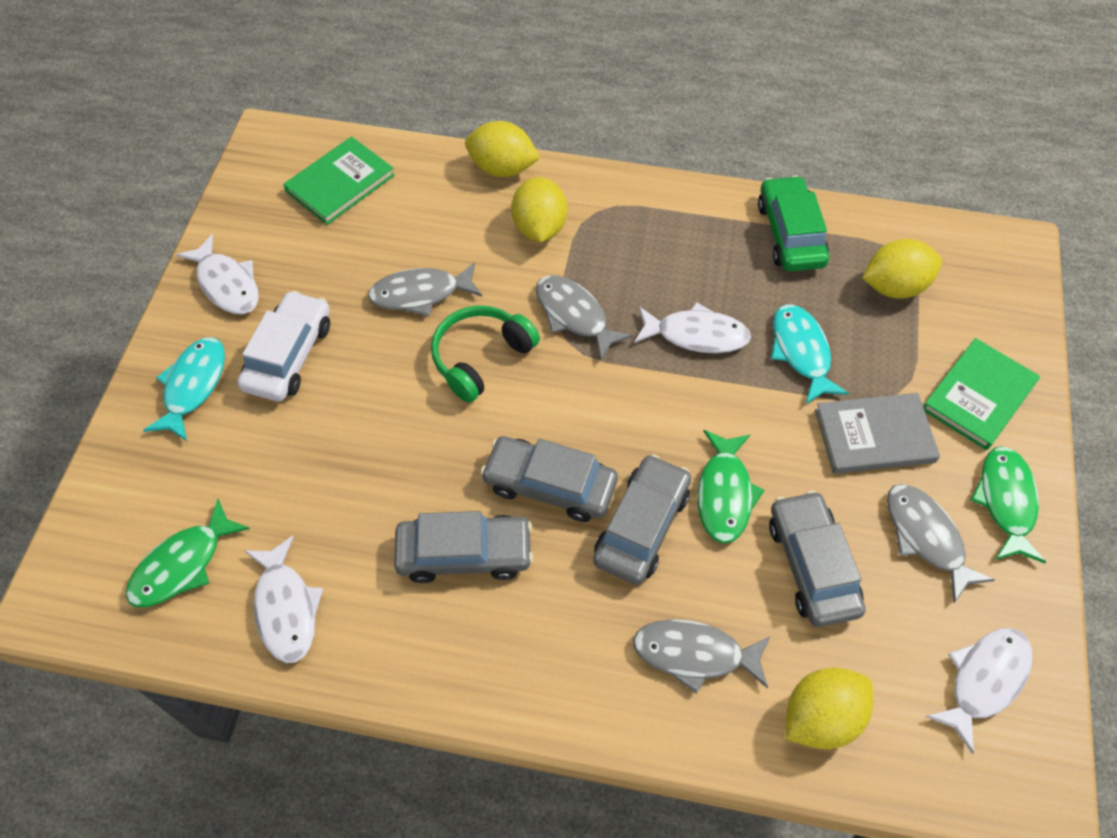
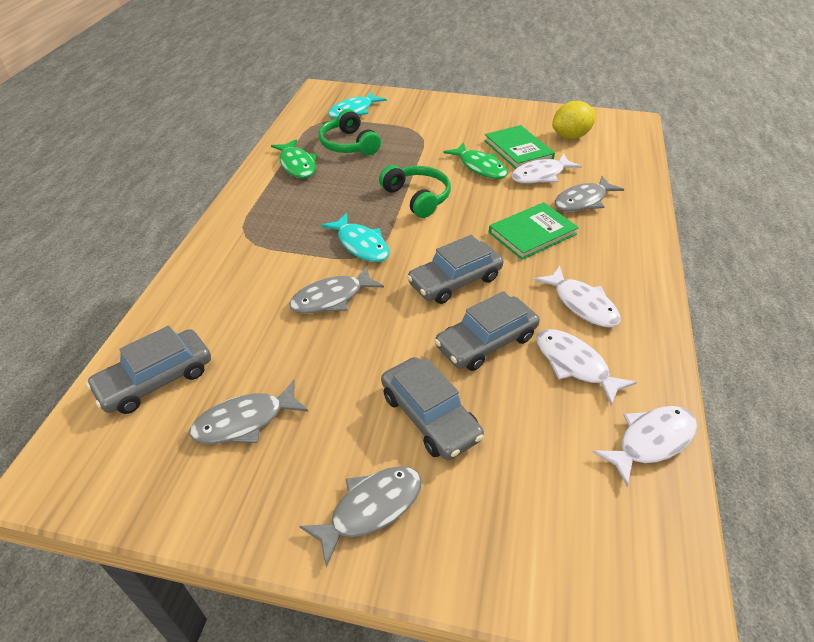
green car: [758,175,829,271] = 1 -> none = 0
green fish: [126,499,250,607] [697,430,765,543] [971,446,1046,563] = 3 -> [271,139,317,178] [443,142,508,179] = 2
green headphones: [431,305,540,403] = 1 -> [319,109,381,155] [379,165,451,218] = 2
grey book: [815,393,940,474] = 1 -> none = 0
white car: [237,291,330,401] = 1 -> none = 0
yellow lemon: [465,121,540,177] [511,177,568,242] [785,668,873,749] [862,239,942,299] = 4 -> [552,101,596,139] = 1

